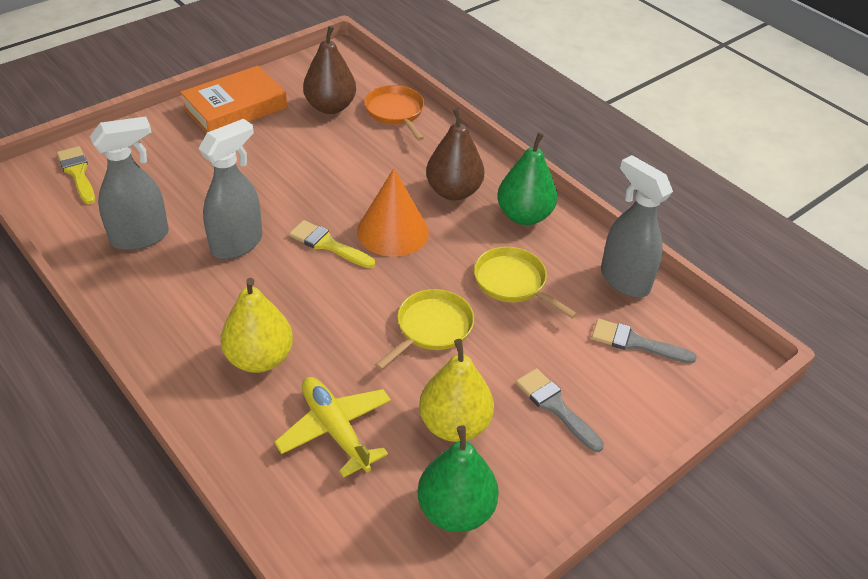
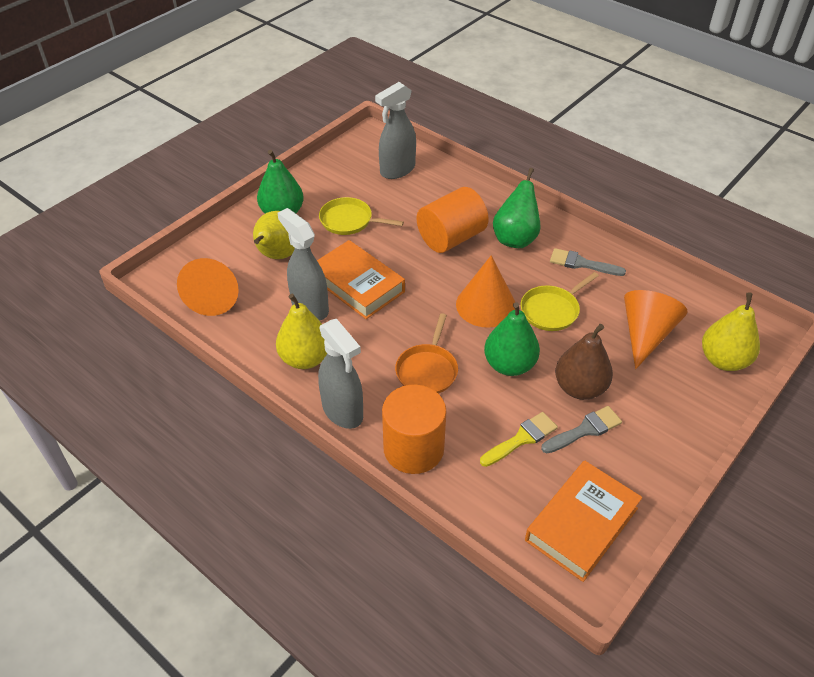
brown pear: [303,26,356,114] [426,108,484,200] = 2 -> [555,324,613,400] = 1
green pear: [418,425,499,532] [497,132,557,225] = 2 -> [257,150,304,213] [484,302,540,376] [493,168,541,248] = 3
orange book: [180,66,287,133] = 1 -> [317,240,405,319] [525,460,642,582] = 2
orange cone: [357,168,429,257] = 1 -> [177,258,239,316] [456,255,515,328] [624,290,688,369] = 3
orange cylinder: none = 0 -> [382,385,446,474] [417,187,489,253] = 2
yellow brush: [57,146,95,204] [289,220,375,268] = 2 -> [480,412,558,467] = 1
yellow pear: [221,278,293,373] [419,339,494,442] = 2 -> [253,211,295,259] [276,294,327,369] [702,292,760,371] = 3
yellow plane: [274,377,391,478] = 1 -> none = 0

